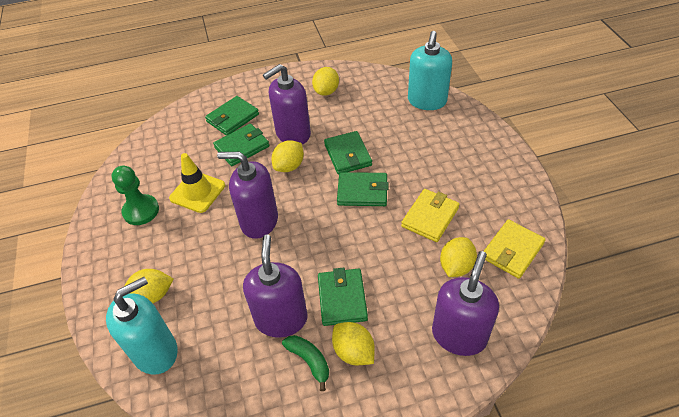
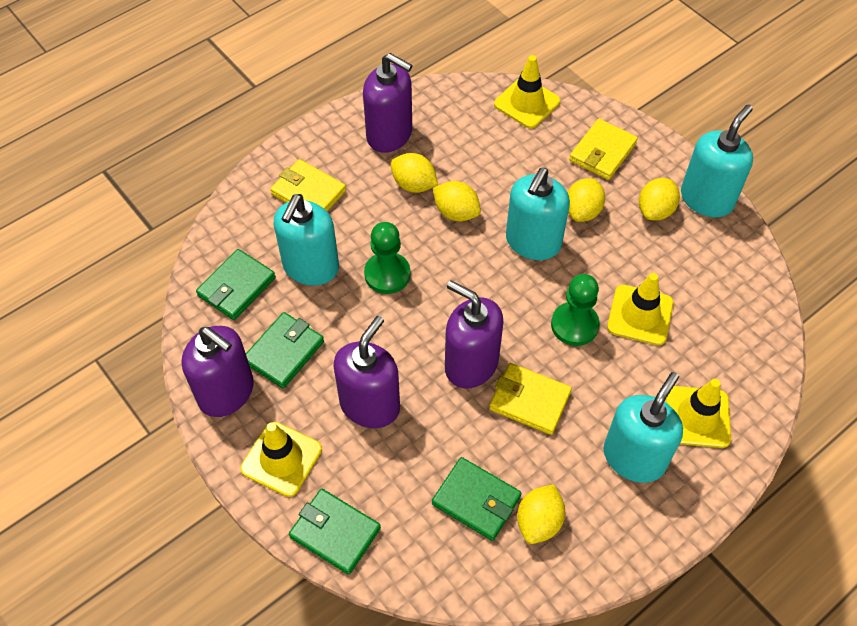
green banana: [282,335,329,391] = 1 -> none = 0
green pawn: [112,166,159,225] = 1 -> [364,222,410,294] [551,274,600,346] = 2
green wallet: [205,96,259,136] [213,124,269,166] [318,268,368,326] [324,131,372,175] [337,172,389,206] = 5 -> [196,249,276,320] [246,312,324,388] [289,489,381,575] [432,457,521,541] = 4
turquoise soap dispenser: [106,277,178,375] [408,31,452,110] = 2 -> [274,194,339,286] [506,168,570,260] [604,372,683,483] [681,104,753,217] = 4
yellow traffic cone: [169,153,225,213] = 1 -> [240,421,322,497] [494,55,561,129] [607,273,674,345] [666,379,731,448] = 4
yellow wallet: [401,189,460,242] [484,219,546,279] = 2 -> [271,159,346,211] [489,363,572,435] [569,119,638,180] = 3

